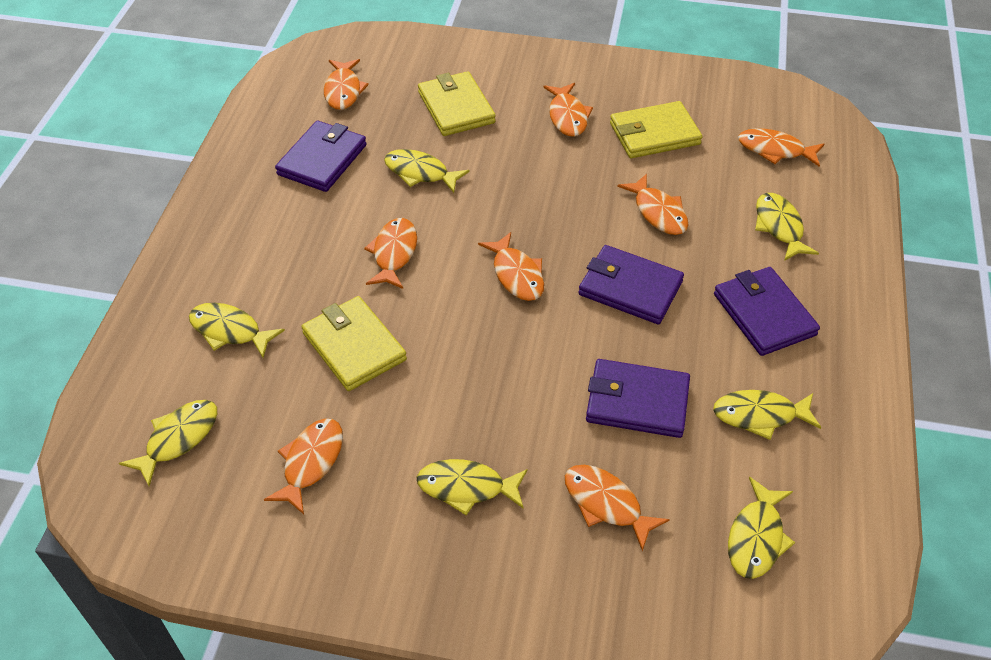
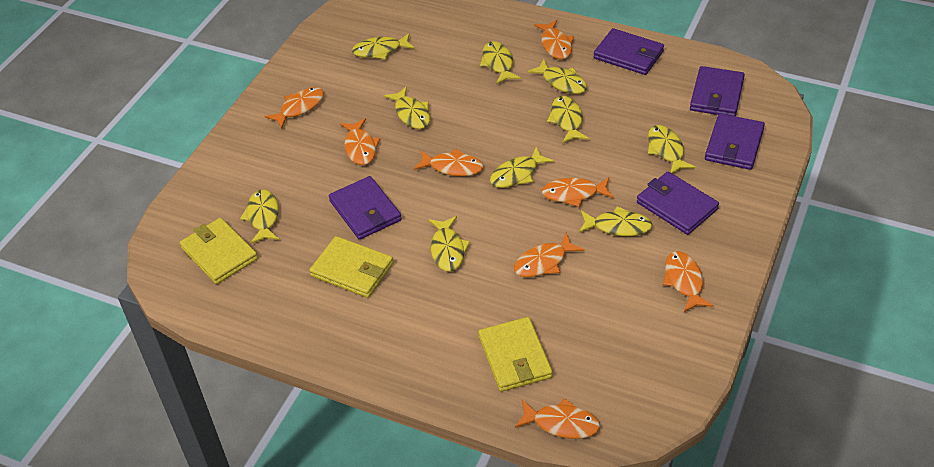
purple wallet: [275,120,366,192] [578,245,684,324] [586,359,690,438] [714,267,820,356] = 4 -> [329,176,402,240] [594,28,664,75] [637,171,719,235] [690,66,745,116] [705,113,765,170] = 5
yellow fish: [119,400,217,486] [189,303,285,358] [384,149,470,193] [416,459,528,515] [713,390,822,440] [728,477,795,579] [755,193,819,261] = 7 -> [240,190,279,244] [352,33,415,59] [384,86,430,129] [429,216,470,271] [480,41,521,84] [490,147,554,188] [527,59,587,94] [547,96,589,143] [579,206,653,236] [648,125,696,174] = 10

